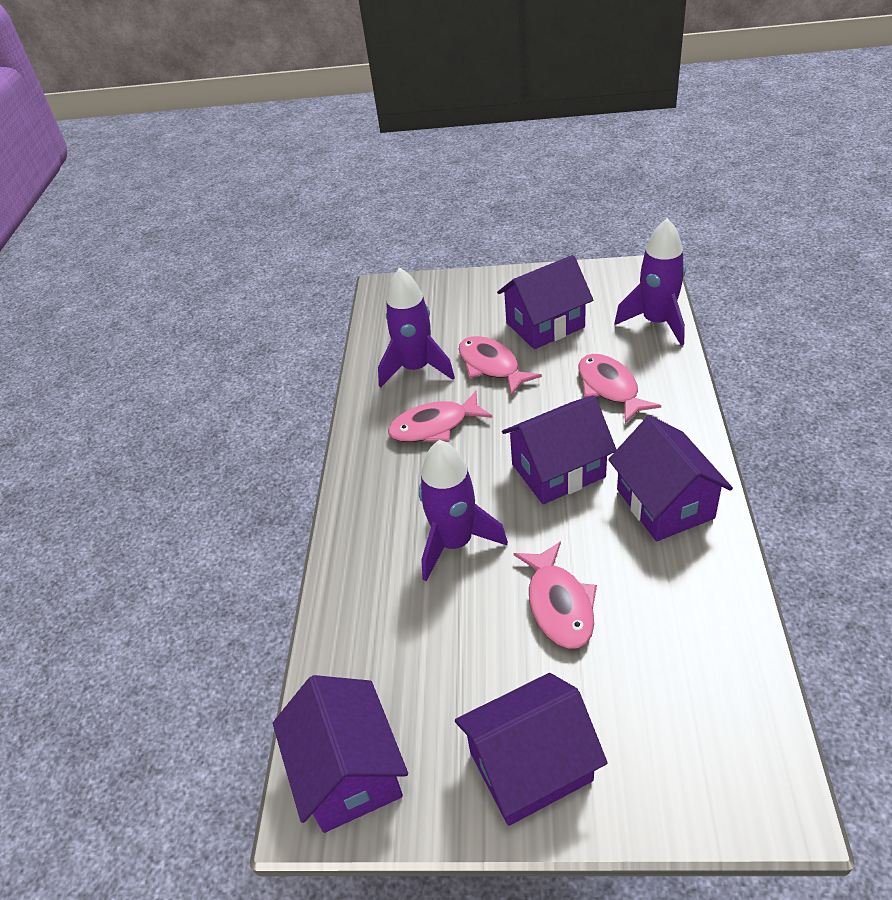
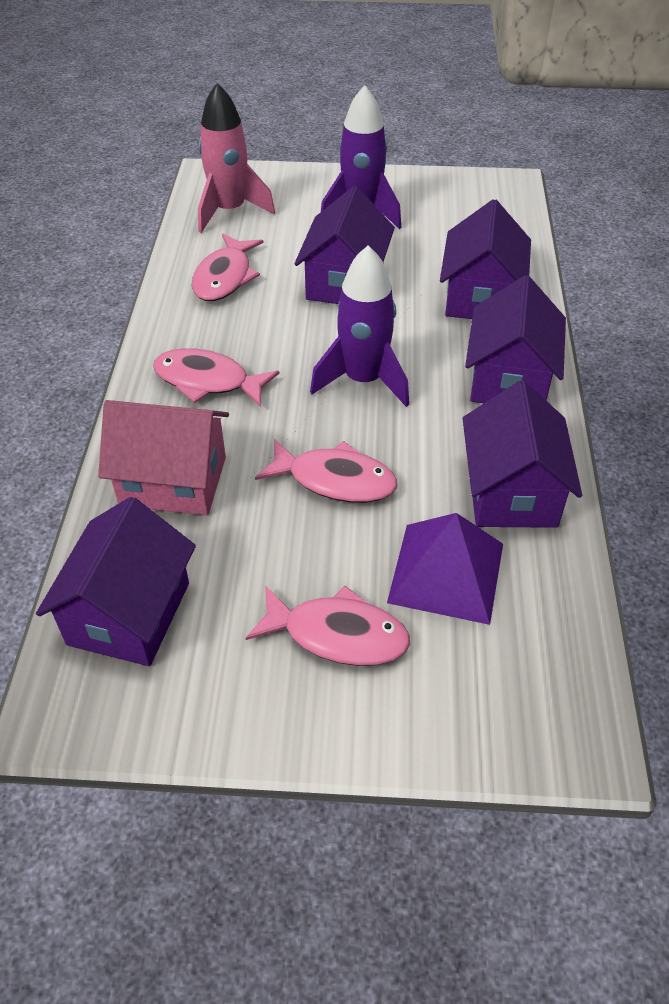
pink house: none = 0 -> [98,400,229,516] = 1
pink rocket: none = 0 -> [198,83,275,233] = 1
purple pyramid: none = 0 -> [387,513,503,625] = 1
purple rocket: [378,268,455,388] [419,440,508,581] [614,218,686,346] = 3 -> [310,245,409,407] [321,85,401,229] = 2

